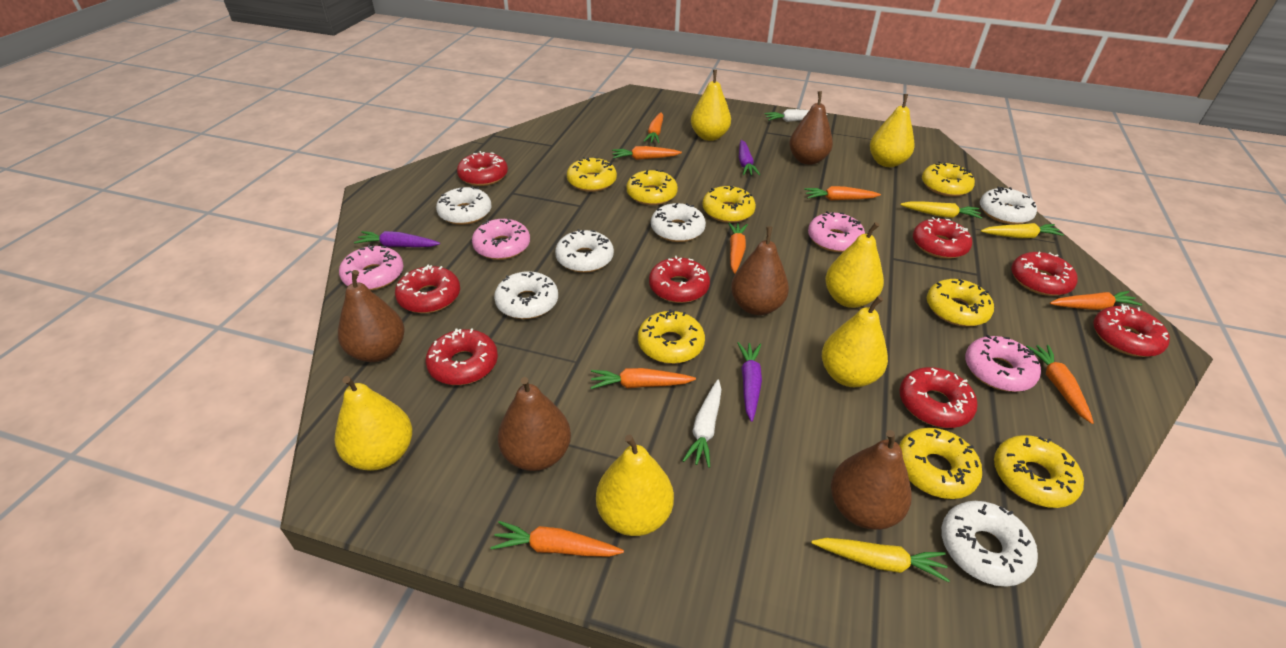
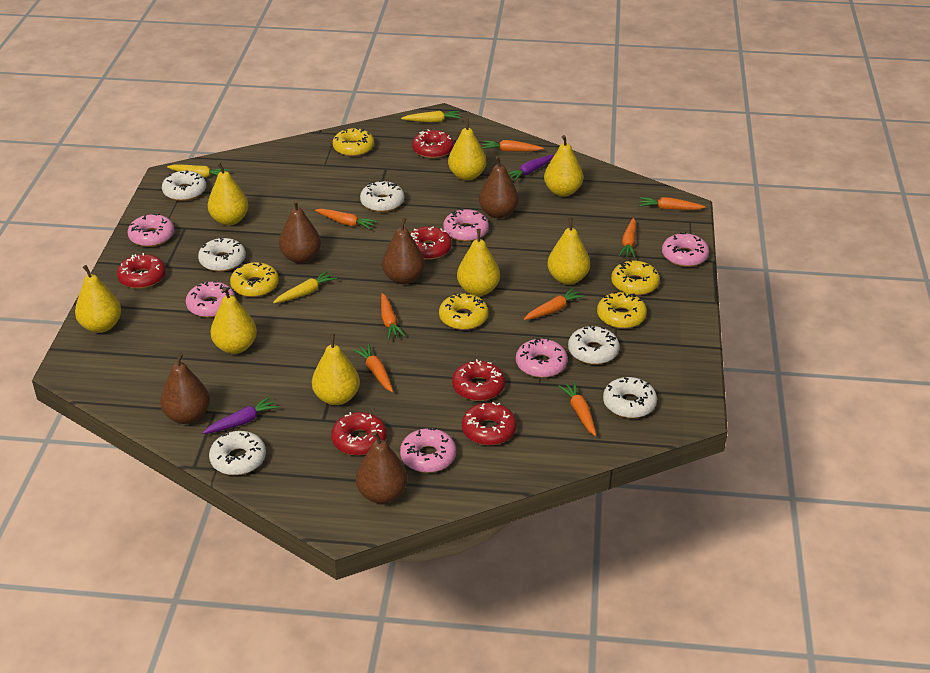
pink donut: [339,244,403,290] [472,219,530,260] [808,211,865,252] [965,335,1041,392] = 4 -> [128,213,174,247] [186,281,235,318] [400,427,456,473] [443,208,489,242] [516,338,568,378] [662,232,709,267] = 6
purple carrot: [354,231,440,247] [737,342,762,422] [739,140,760,175] = 3 -> [202,396,279,434] [508,155,554,181] = 2
red donut: [395,264,460,313] [426,328,498,385] [457,151,508,186] [649,256,710,303] [900,367,978,428] [913,217,972,259] [1011,252,1078,296] [1093,304,1170,357] = 8 -> [117,253,166,289] [331,412,387,456] [410,226,452,260] [412,129,454,158] [452,359,505,401] [462,402,517,445] = 6
white carrot: [683,379,722,468] [765,109,827,122] = 2 -> none = 0
yellow donut: [567,157,617,192] [627,169,678,205] [638,309,705,364] [702,186,756,223] [899,427,982,499] [922,161,975,197] [927,279,994,326] [994,435,1084,508] = 8 -> [230,262,279,297] [332,128,374,157] [439,293,489,330] [597,292,647,329] [611,260,660,295] = 5
yellow pear: [335,376,412,471] [596,434,674,536] [691,70,731,141] [822,296,888,387] [825,222,884,308] [870,94,914,167] = 6 -> [75,265,121,333] [207,162,249,225] [210,287,257,354] [312,334,360,405] [448,118,486,180] [457,229,500,296] [544,135,583,197] [547,218,590,285] = 8

